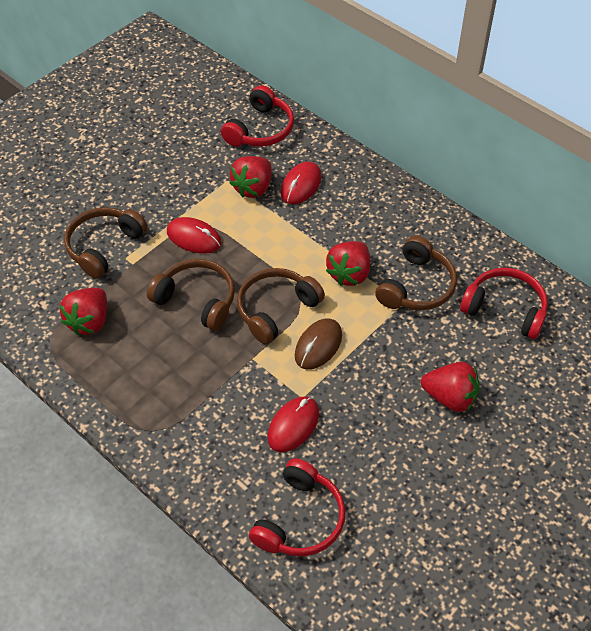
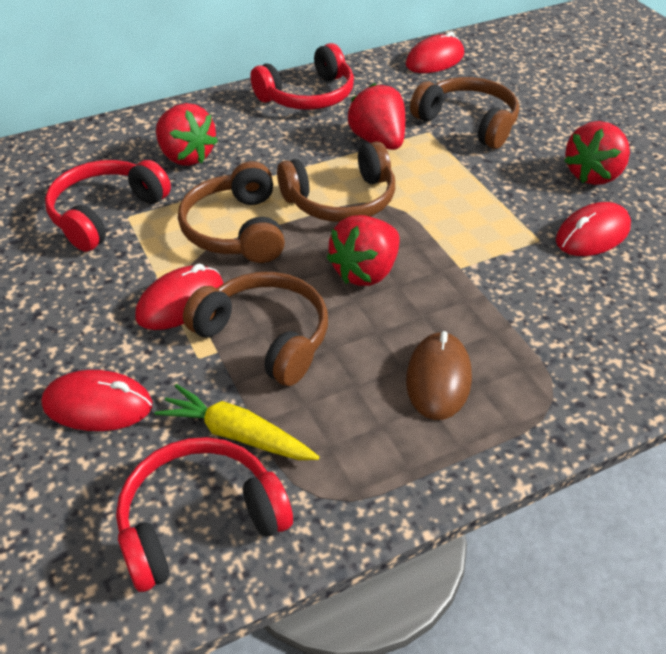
red mouse: [167,217,222,254] [267,397,319,452] [281,162,321,204] = 3 -> [42,370,152,431] [135,263,223,330] [406,31,464,73] [556,202,631,256] = 4
yellow carrot: none = 0 -> [154,384,319,460] = 1

